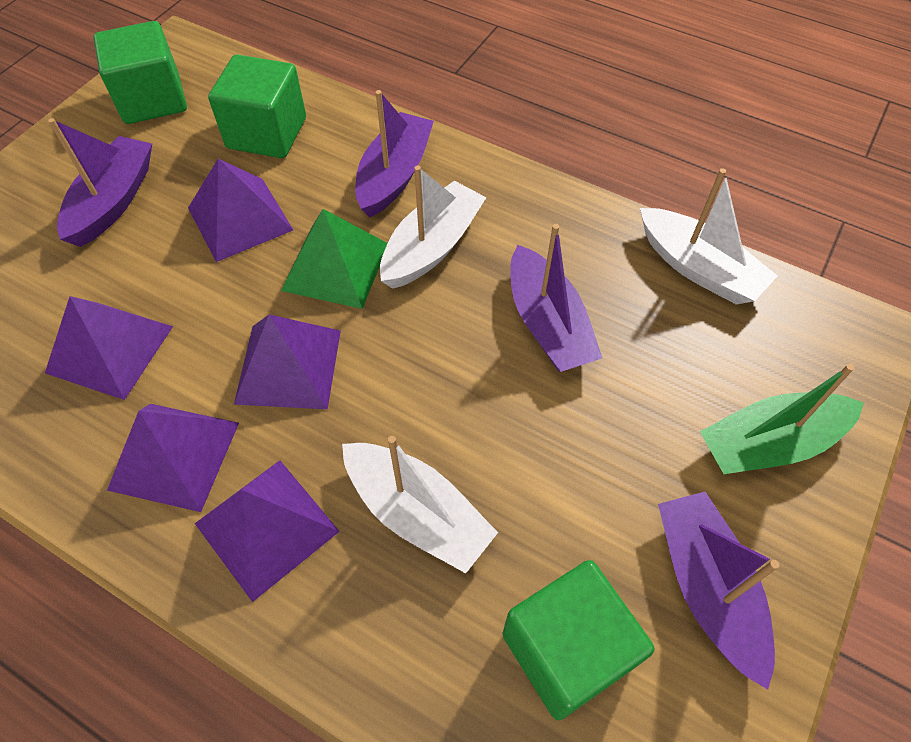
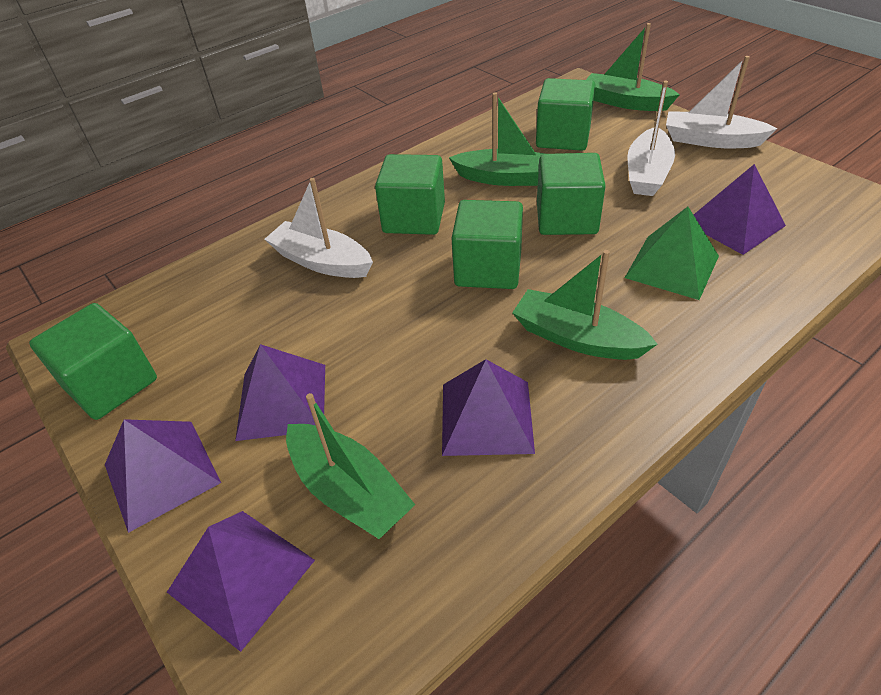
green boat: [700,364,864,474] = 1 -> [286,393,415,539] [449,92,545,186] [512,250,658,360] [586,23,680,111] = 4
green cube: [93,21,187,124] [208,54,306,158] [503,560,654,720] = 3 -> [29,303,157,420] [375,154,445,235] [452,200,523,289] [536,78,595,151] [537,153,606,235] = 5
purple boat: [48,118,152,247] [355,90,434,217] [510,224,602,372] [658,492,779,690] = 4 -> none = 0

